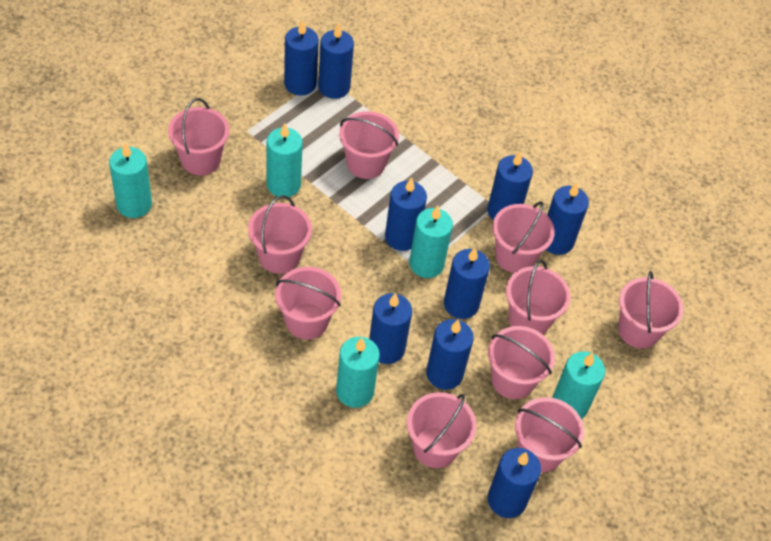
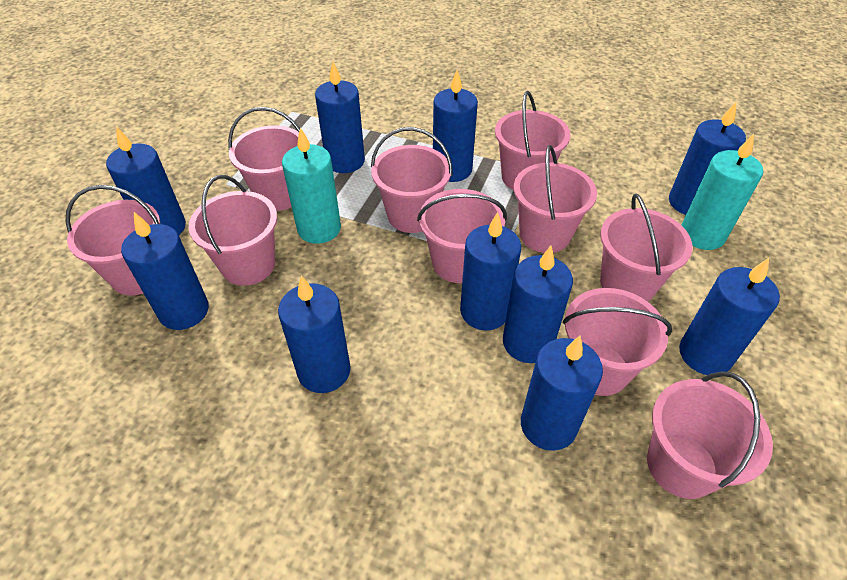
blue candle: [284,19,319,96] [318,23,354,99] [369,293,412,364] [385,177,427,251] [426,319,474,390] [444,247,490,319] [487,152,533,220] [488,448,541,518] [546,183,589,255] = 9 -> [106,126,186,235] [121,212,209,330] [278,276,351,393] [315,62,365,173] [433,70,478,182] [460,212,521,331] [503,246,573,363] [521,336,603,451] [669,102,746,215] [679,258,780,375] = 10
turquoise candle: [109,143,152,218] [267,123,303,197] [336,337,380,408] [409,206,453,278] [552,351,605,419] = 5 -> [282,127,341,244] [681,134,763,250] = 2

